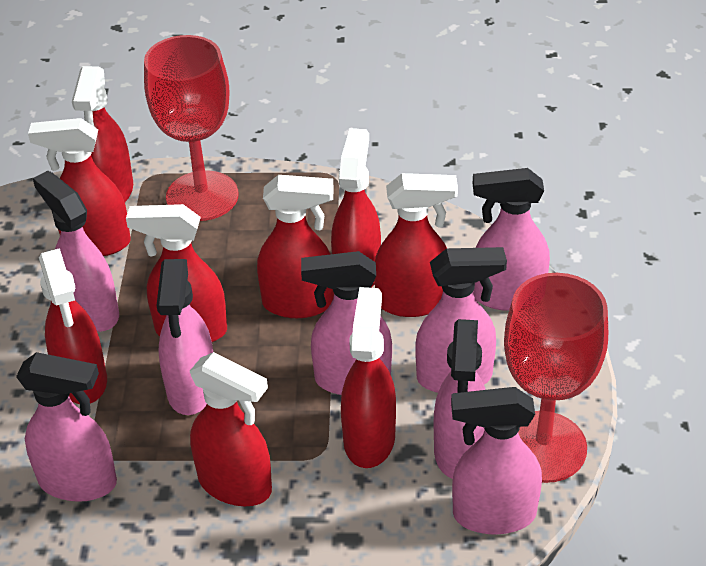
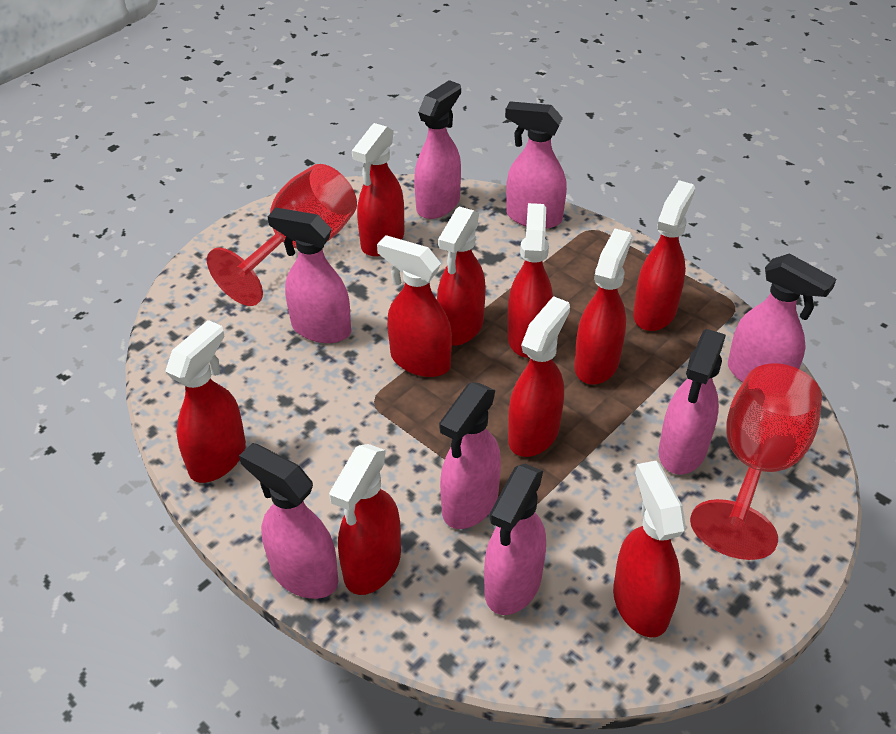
red spray bottle: [28,118,131,256] [39,248,107,404] [72,66,133,202] [126,204,227,342] [190,352,272,506] [257,175,334,318] [331,128,381,288] [341,287,396,468] [374,173,458,317] = 9 -> [165,320,246,483] [329,444,401,595] [352,123,404,256] [377,235,452,377] [437,207,485,346] [507,203,553,358] [508,296,570,457] [574,229,632,385] [613,461,686,637] [633,180,695,331] = 10

